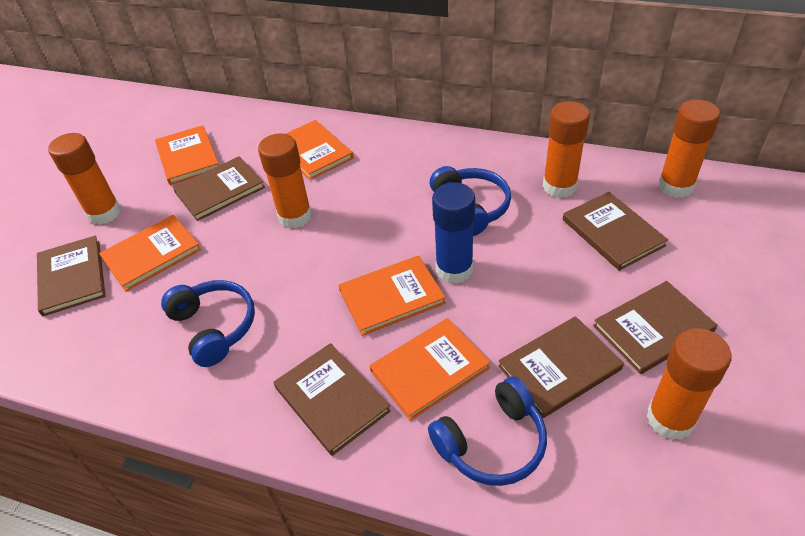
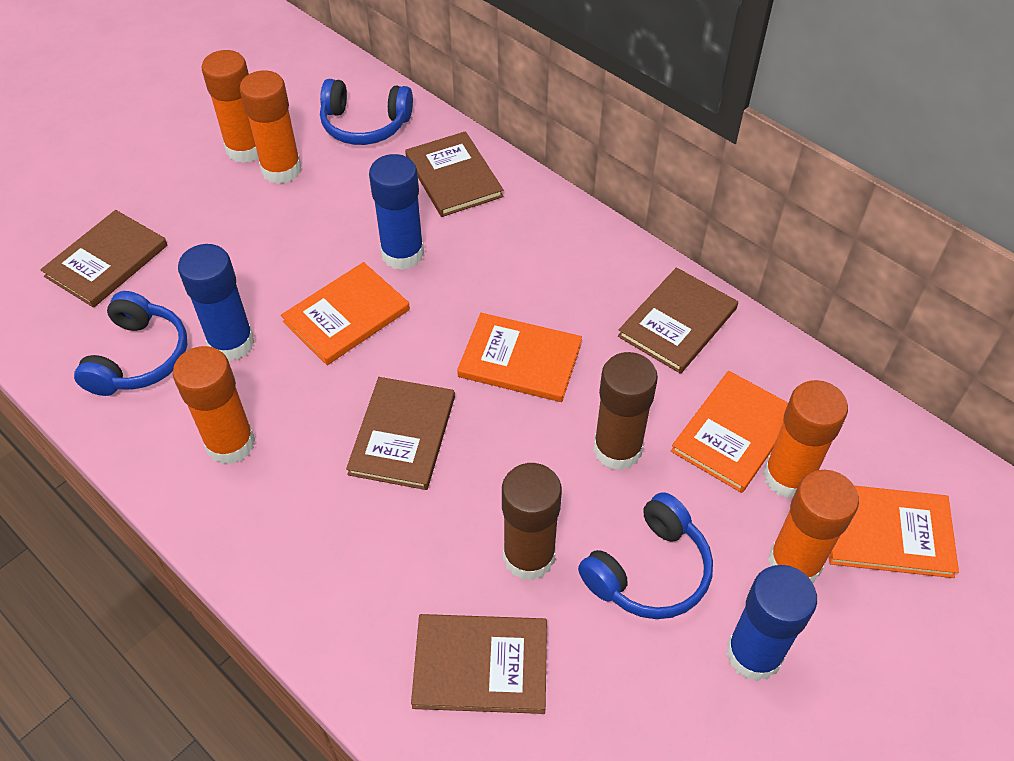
blue glue stick: [432,182,475,284] = 1 -> [178,244,254,361] [369,154,424,270] [726,565,817,682] = 3
brown book: [37,235,105,316] [173,156,265,221] [274,343,391,456] [498,316,624,418] [563,192,668,271] [593,281,717,374] = 6 -> [40,210,167,308] [346,377,455,490] [405,131,504,217] [411,614,547,714] [618,267,738,374] = 5
brown glue stick: none = 0 -> [502,463,562,581] [593,352,658,470] = 2
orange book: [99,215,201,292] [155,125,219,185] [286,120,354,180] [339,255,446,336] [370,318,491,421] = 5 -> [281,262,410,365] [457,313,582,402] [671,371,788,493] [829,486,959,578] = 4

